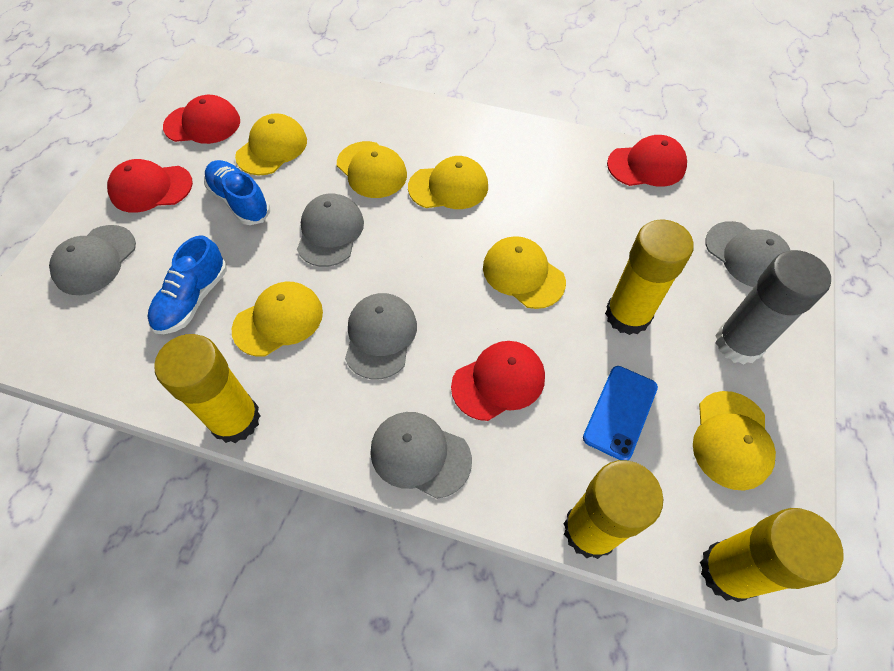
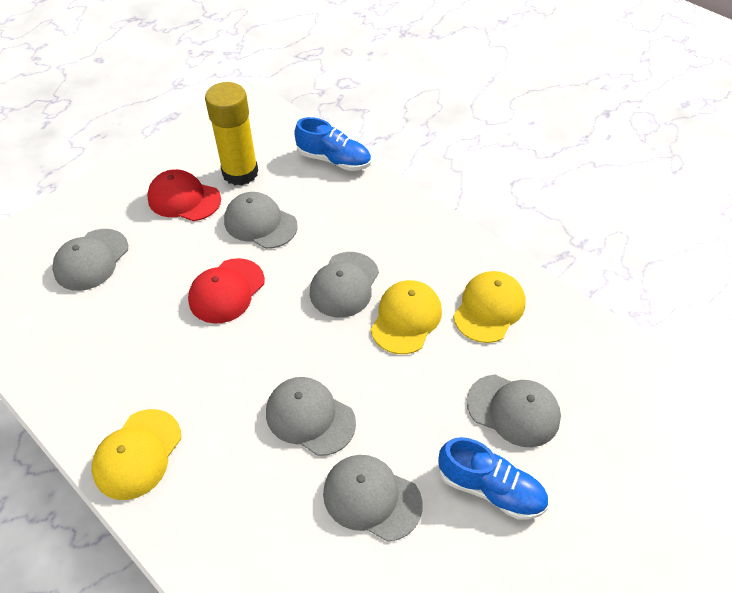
blue phone: [583,366,658,460] = 1 -> none = 0
grey cap: [49,225,136,295] [297,193,364,267] [345,293,417,379] [370,412,472,499] [705,221,791,287] = 5 -> [52,229,128,291] [224,192,298,249] [266,377,356,456] [310,252,379,318] [323,455,423,542] [467,374,561,447] = 6
grey glue stick: [715,250,831,365] = 1 -> none = 0
red cap: [107,159,193,213] [163,95,240,144] [451,341,545,421] [607,135,687,187] = 4 -> [147,169,221,221] [188,258,265,324] = 2
yellow cap: [232,282,323,357] [235,113,307,175] [337,141,407,198] [408,156,488,209] [483,236,566,309] [693,391,776,491] = 6 -> [92,409,181,500] [371,280,442,354] [453,271,525,343] = 3
yellow glue stick: [154,334,261,443] [563,460,663,559] [605,220,694,335] [700,508,843,602] = 4 -> [205,82,258,185] = 1

